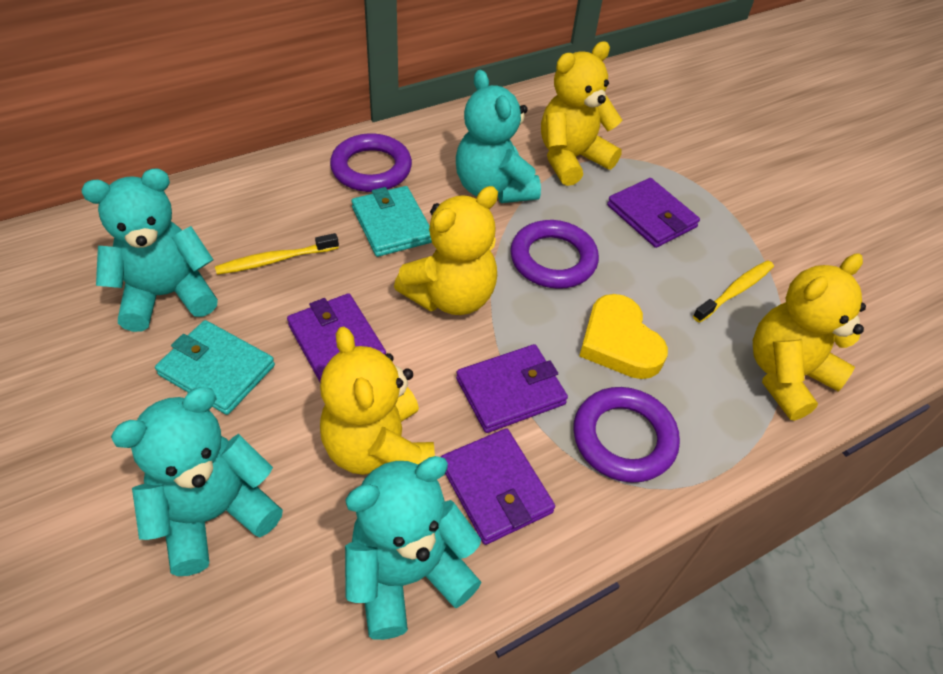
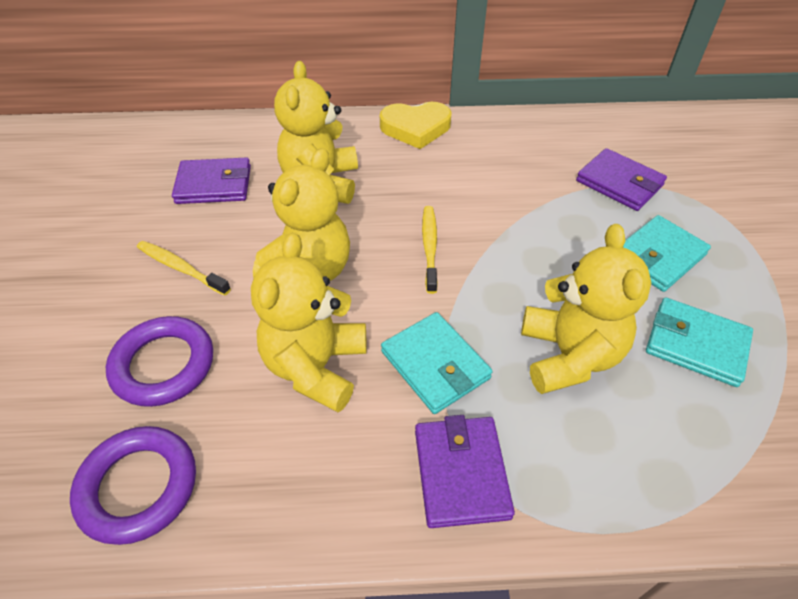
purple ring: [330,133,412,192] [510,220,599,289] [573,387,680,483] = 3 -> [70,426,196,545] [106,316,213,407] = 2
purple wallet: [287,293,386,382] [441,428,555,545] [456,344,568,433] [607,178,700,248] = 4 -> [172,158,251,204] [415,415,515,528] [576,148,667,211] = 3
turquoise teddy bear: [81,168,218,332] [111,387,283,576] [345,456,482,640] [456,70,541,203] = 4 -> none = 0
turquoise wallet: [155,320,275,415] [352,186,432,257] = 2 -> [381,312,493,414] [623,215,711,292] [646,297,753,387] = 3

